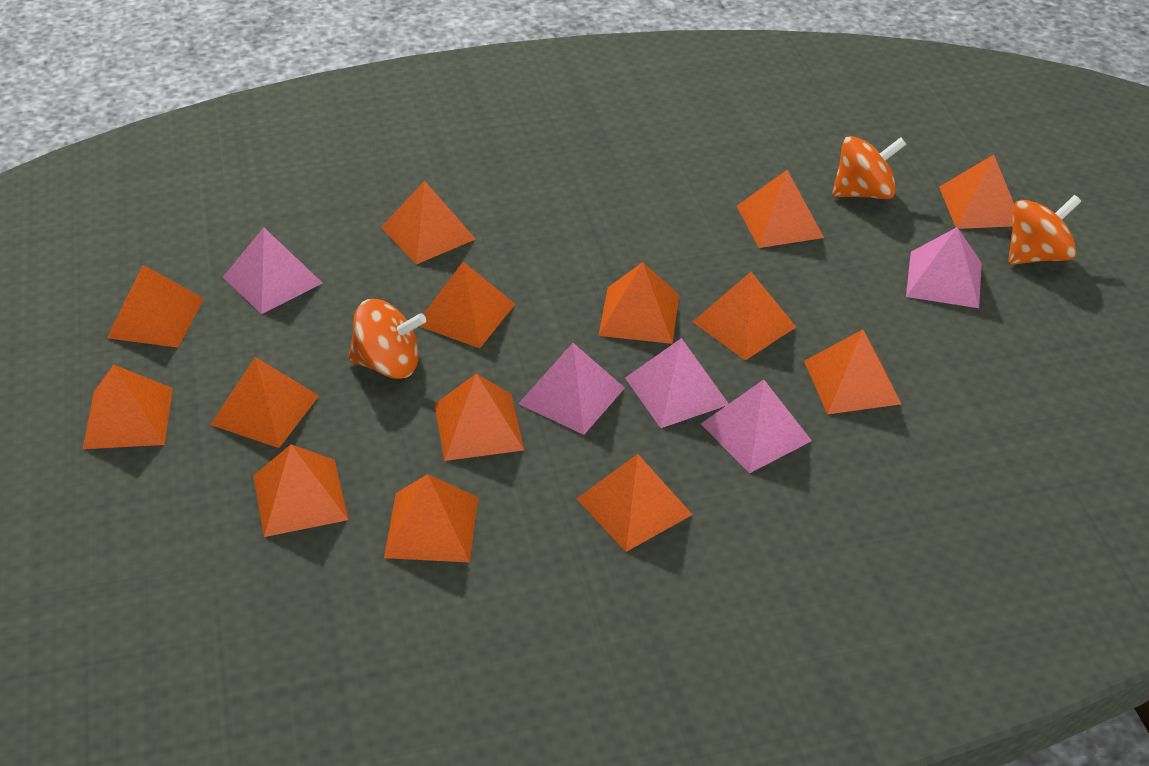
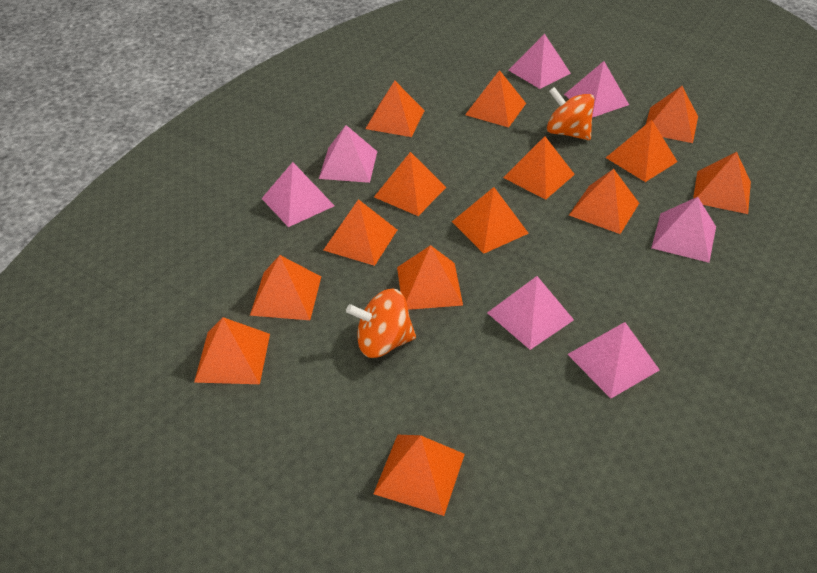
orange spinning top: [348,299,426,379] [832,136,906,199] [1008,195,1081,265] = 3 -> [346,289,416,358] [547,87,595,140] = 2
pink pyramid: [223,227,322,314] [518,343,625,435] [625,338,729,428] [701,379,812,473] [906,227,982,308] = 5 -> [261,162,334,227] [319,125,377,183] [487,276,574,350] [508,34,571,89] [564,61,629,118] [567,322,660,398] [651,197,716,263] = 7

